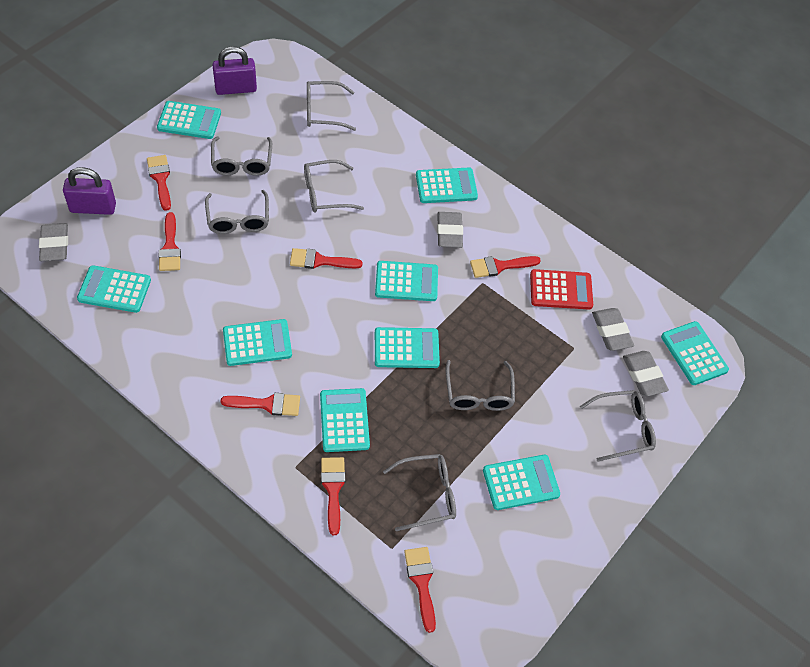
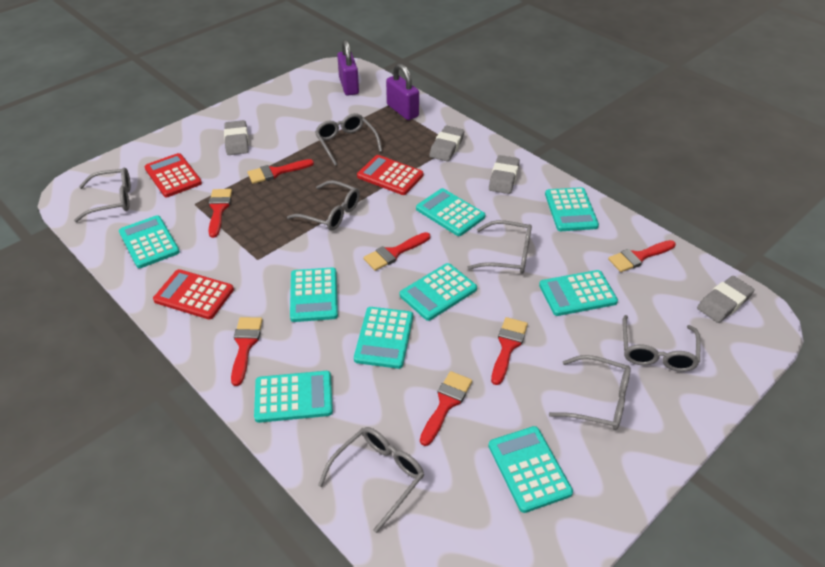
red calculator: [530,269,593,310] = 1 -> [144,153,202,197] [153,269,234,319] [357,155,423,195] = 3

